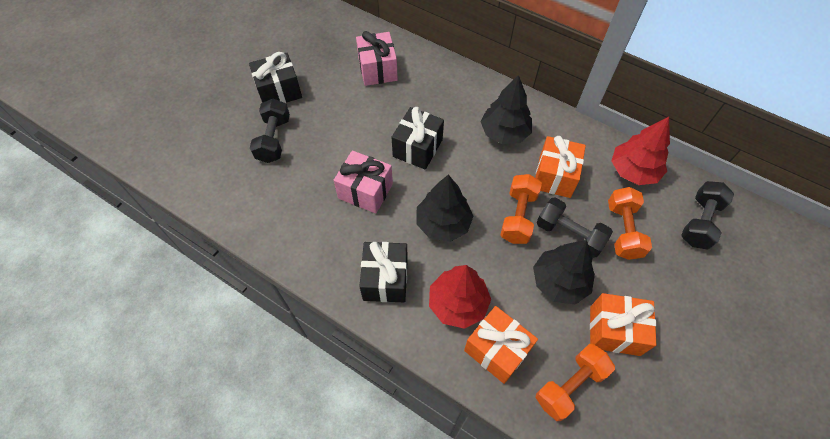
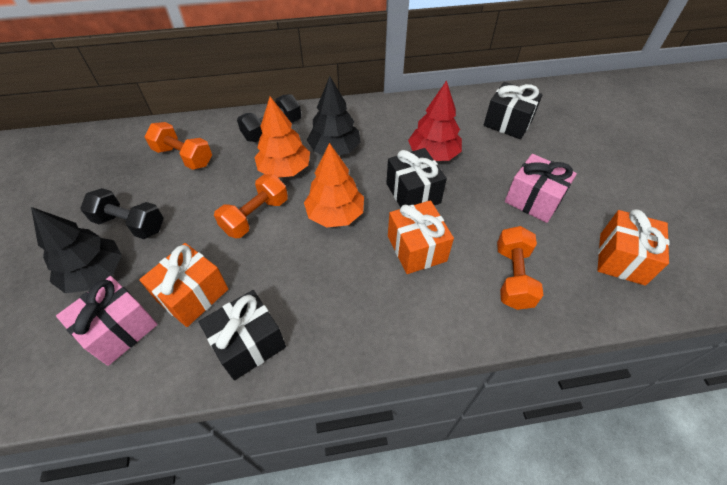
black dumbbell: [250,99,290,163] [537,197,613,258] [681,181,734,249] = 3 -> [80,188,164,239] [237,94,301,142] = 2
black tree: [416,175,473,242] [480,75,532,144] [533,240,595,304] = 3 -> [31,207,122,293] [307,76,361,155] = 2
orange tree: none = 0 -> [254,96,310,178] [304,143,364,228] = 2
red tree: [429,265,491,329] [611,117,670,185] = 2 -> [408,80,462,161] = 1

